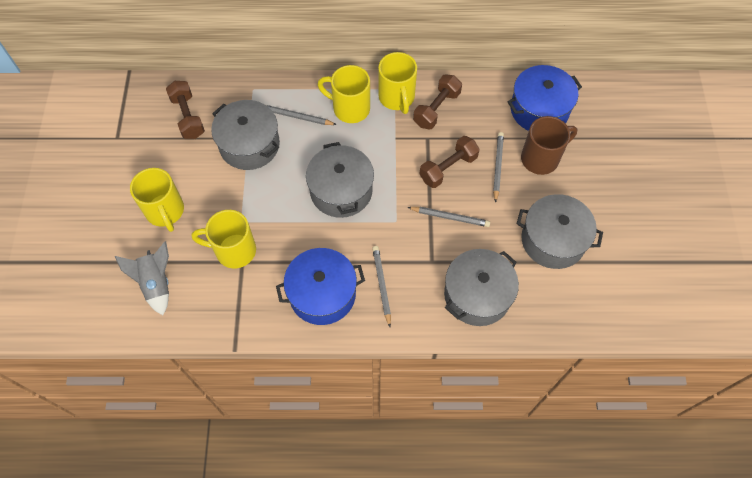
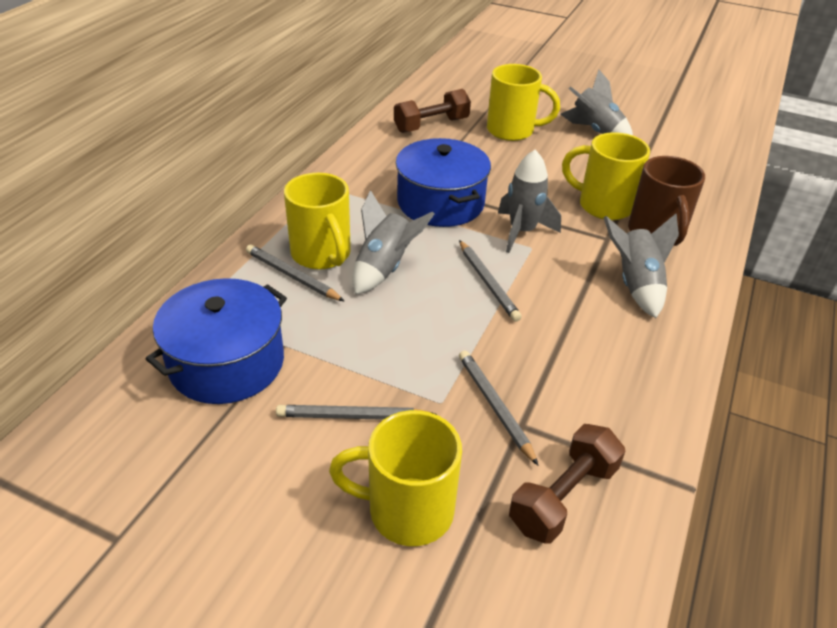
brown dumbbell: [166,81,205,139] [413,75,462,129] [420,136,480,188] = 3 -> [394,89,471,133] [509,424,625,543] = 2
grey pot: [211,100,280,170] [306,142,374,218] [444,249,519,326] [517,194,603,269] = 4 -> none = 0
grey rocket: [115,241,169,315] = 1 -> [352,190,434,295] [498,150,561,253] [560,70,633,135] [604,214,679,318] = 4

